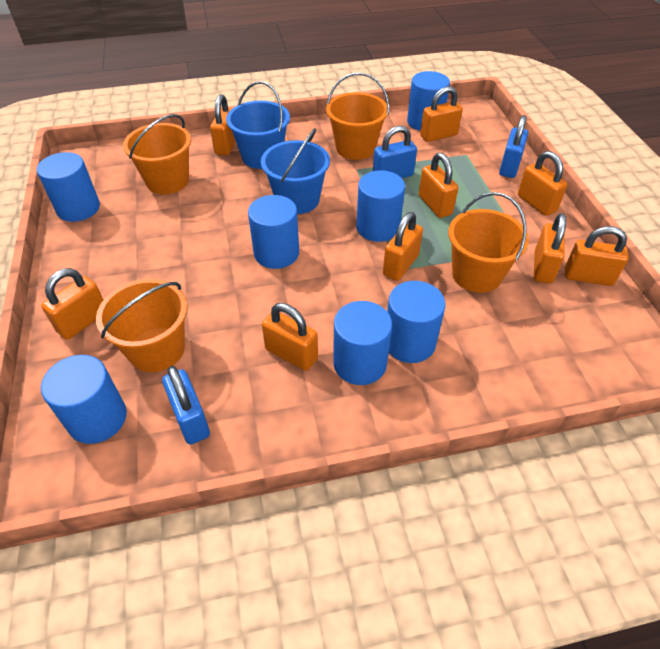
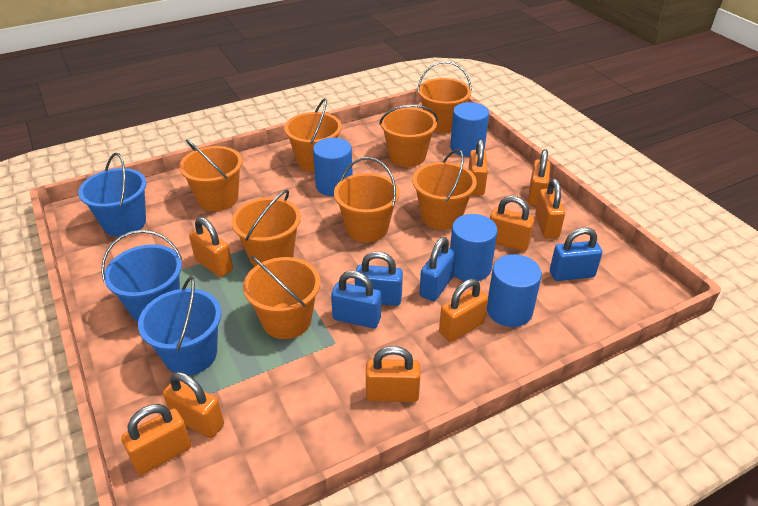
blue bucket: [226,81,290,169] [261,128,330,214] = 2 -> [78,153,146,236] [101,230,182,322] [138,276,221,375] = 3
blue cylinder: [37,152,100,222] [41,355,127,444] [248,195,299,269] [333,301,392,385] [356,170,405,242] [387,281,445,363] [407,71,450,131] = 7 -> [313,138,353,196] [450,102,489,157] [450,214,498,281] [487,254,542,327] = 4
blue padlock: [162,366,210,445] [373,126,417,178] [499,115,528,178] = 3 -> [331,271,381,328] [355,251,403,306] [420,237,456,301] [550,227,603,281] = 4
orange bucket: [96,279,187,372] [123,114,191,194] [326,73,389,160] [448,192,529,293] = 4 -> [179,139,242,211] [231,190,301,266] [243,256,320,339] [284,98,342,172] [334,157,399,242] [379,105,438,167] [412,149,477,229] [417,61,472,133] = 8

